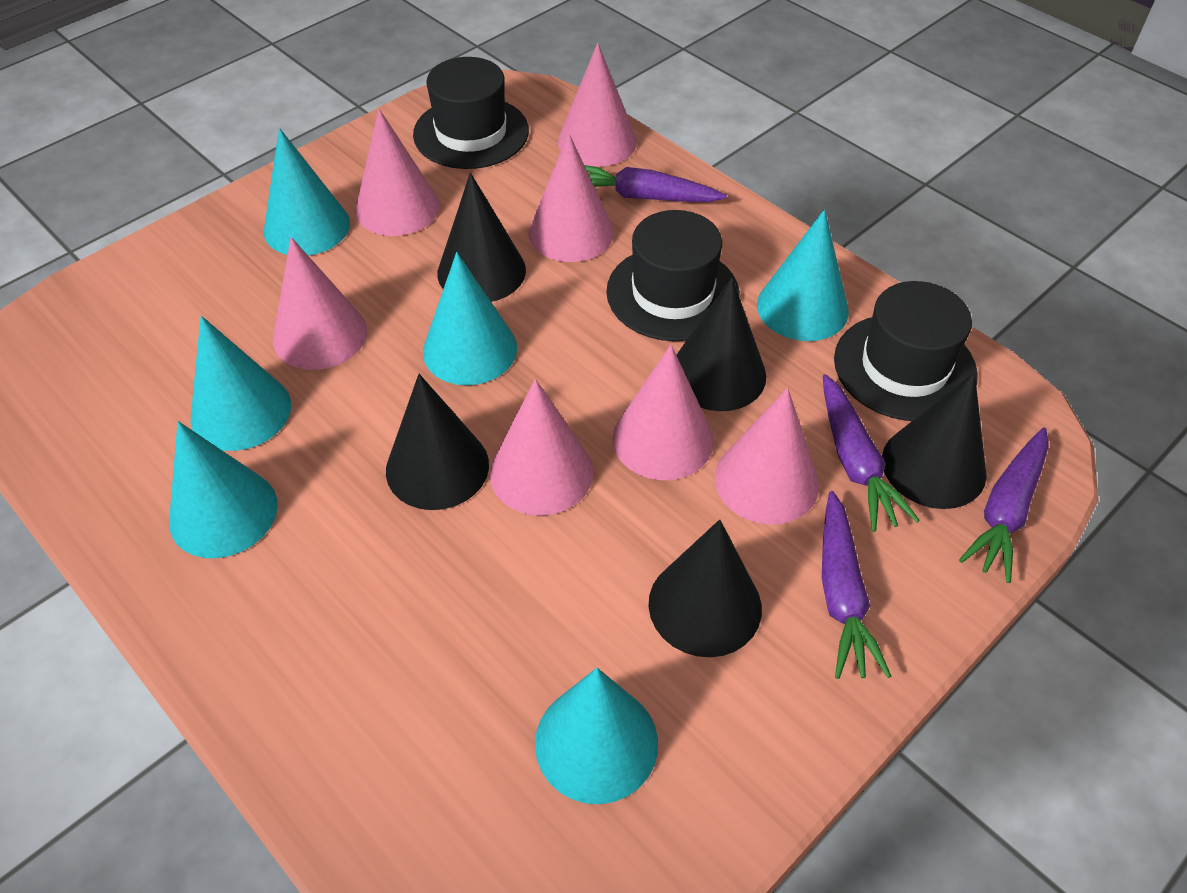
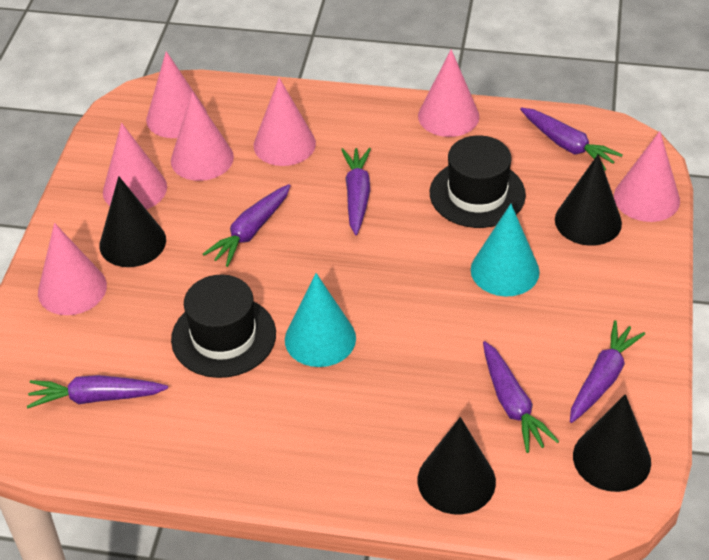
black cone: [386,374,489,510] [437,173,526,302] [648,519,762,657] [677,277,766,411] [882,373,987,509] = 5 -> [99,176,166,267] [418,417,496,515] [555,154,622,246] [573,394,651,492] = 4
black hat: [413,57,529,169] [606,210,740,341] [834,281,978,421] = 3 -> [171,275,276,378] [430,135,526,228] = 2
purple carrot: [584,165,727,202] [822,491,891,679] [823,374,920,532] [959,428,1049,583] = 4 -> [27,375,168,408] [203,184,291,267] [341,148,371,235] [483,341,559,453] [520,107,623,171] [570,320,645,423] = 6
turquoise cone: [169,421,278,558] [191,316,291,451] [264,128,350,256] [423,252,517,385] [535,668,658,804] [757,209,849,341] = 6 -> [285,273,356,367] [471,204,540,296] = 2

